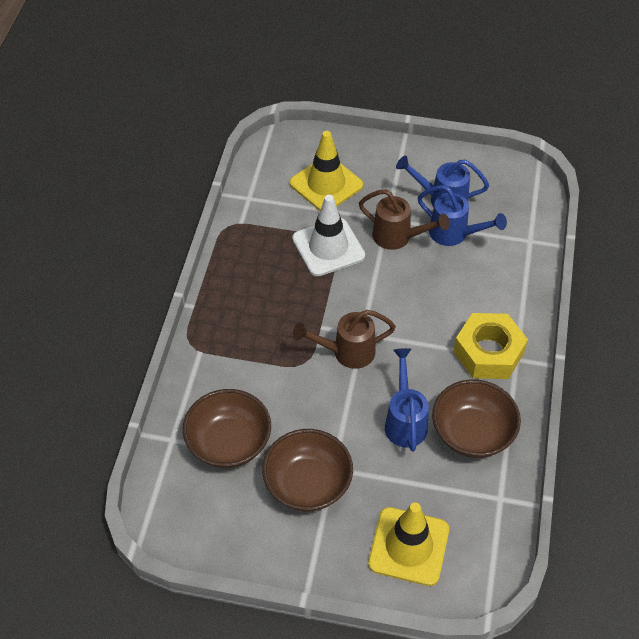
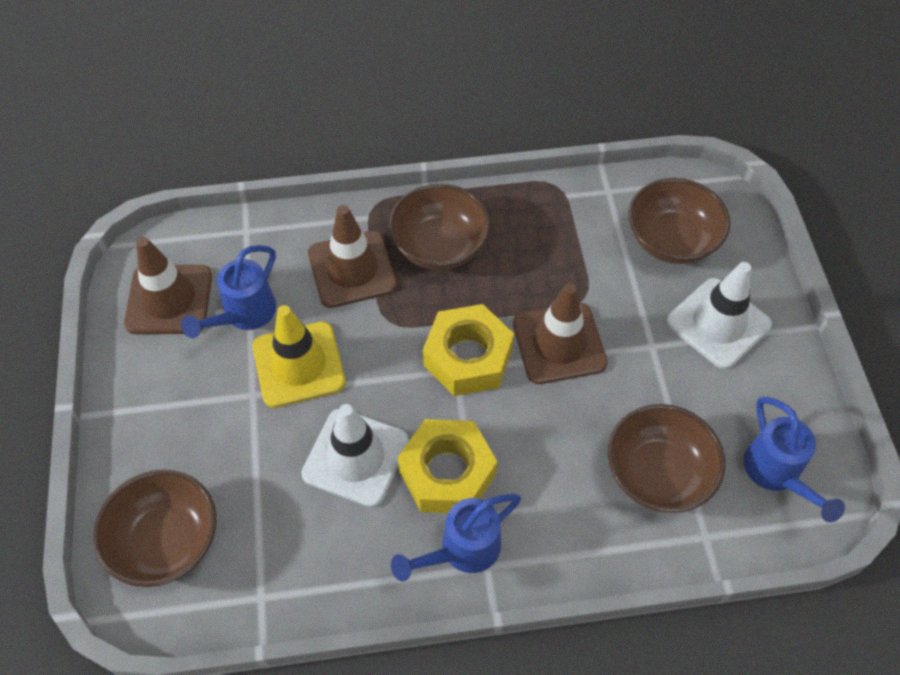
brown bowl: [182,389,271,468] [262,429,353,511] [432,379,521,458] = 3 -> [93,470,217,587] [389,184,490,270] [608,404,725,513] [628,178,730,264] = 4
brown traffic cone: none = 0 -> [124,237,212,334] [308,205,397,308] [513,283,608,384] = 3
brown watering can: [293,310,396,369] [359,189,450,250] = 2 -> none = 0
white traffic cone: [292,195,365,276] = 1 -> [301,404,409,508] [667,262,772,369] = 2
yellow nut: [454,313,528,379] = 1 -> [398,419,497,513] [423,304,514,396] = 2
yellow traffic cone: [290,131,363,211] [368,502,449,586] = 2 -> [252,305,346,408] = 1

